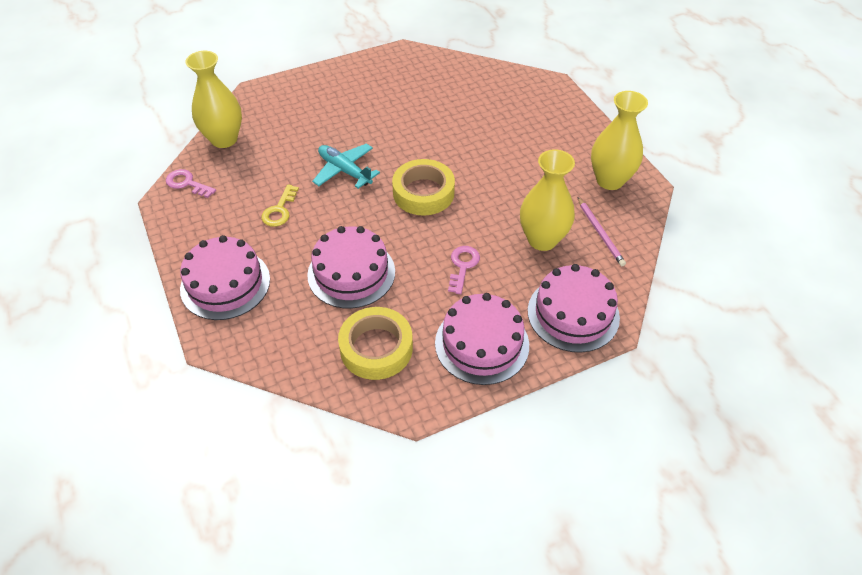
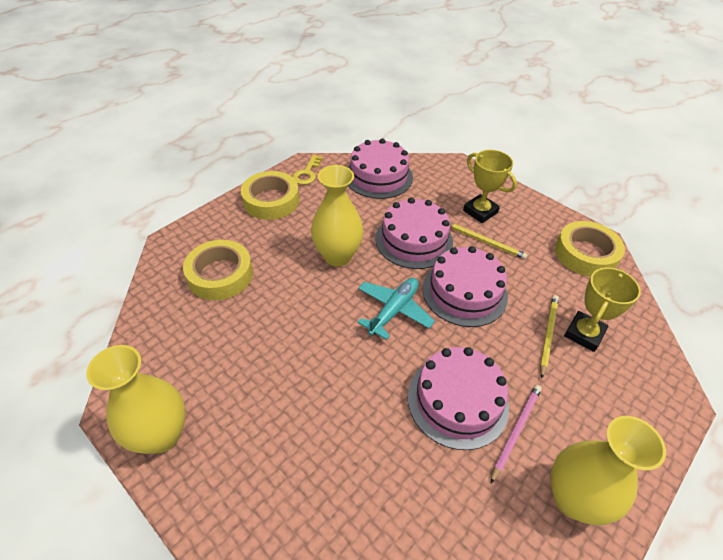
pink key: [166,169,216,198] [448,246,480,294] = 2 -> none = 0
yellow pencil: none = 0 -> [450,223,528,259] [540,295,559,379] = 2
yellow tape: [338,307,413,380] [392,159,455,216] = 2 -> [183,240,253,300] [241,171,299,220] [555,221,625,277] = 3
yellow trophy: none = 0 -> [463,150,517,223] [564,267,641,352] = 2

